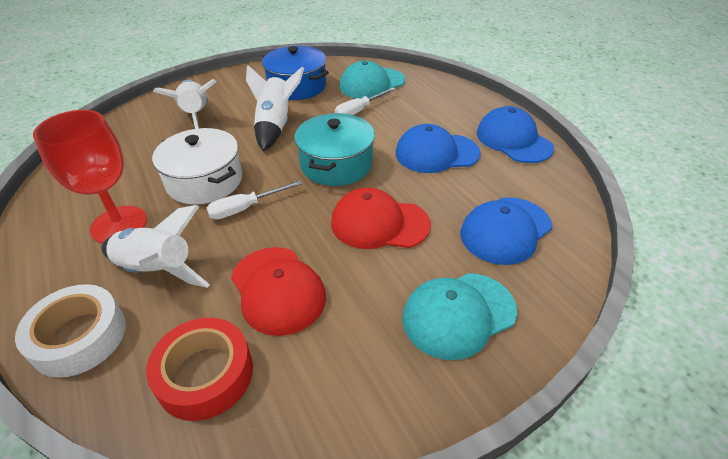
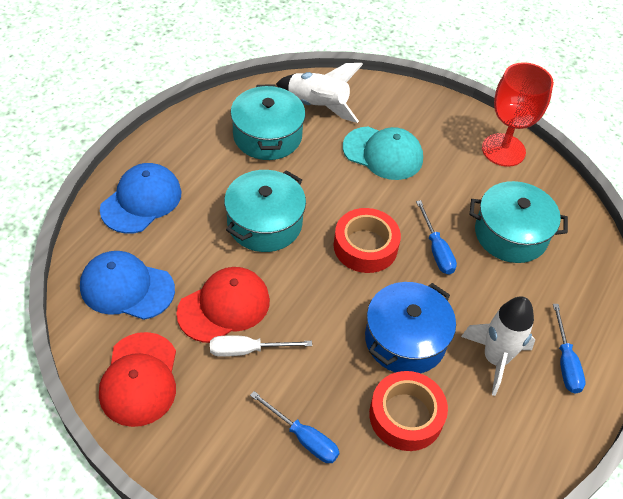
blue cap: [396,124,481,173] [460,197,552,265] [477,106,554,163] = 3 -> [80,251,175,320] [100,163,182,234] = 2
blue screwdriver: none = 0 -> [250,391,339,463] [416,200,457,275] [553,304,585,394] = 3
red tape: [146,317,253,421] = 1 -> [334,208,401,273] [369,371,448,451] = 2
turquoise cap: [339,61,405,99] [402,273,517,360] = 2 -> [343,127,423,180] = 1
turquoise pot: [294,113,375,186] = 1 -> [224,170,306,252] [230,84,305,160] [469,181,568,263] = 3
white pot: [152,128,242,205] = 1 -> none = 0
white rocket: [102,205,210,288] [153,79,217,129] [246,65,304,151] = 3 -> [276,63,363,123] [461,296,535,396] = 2
white screwdriver: [207,180,302,220] [335,87,396,115] = 2 -> [210,336,312,357] = 1
white tape: [15,284,126,378] = 1 -> none = 0

